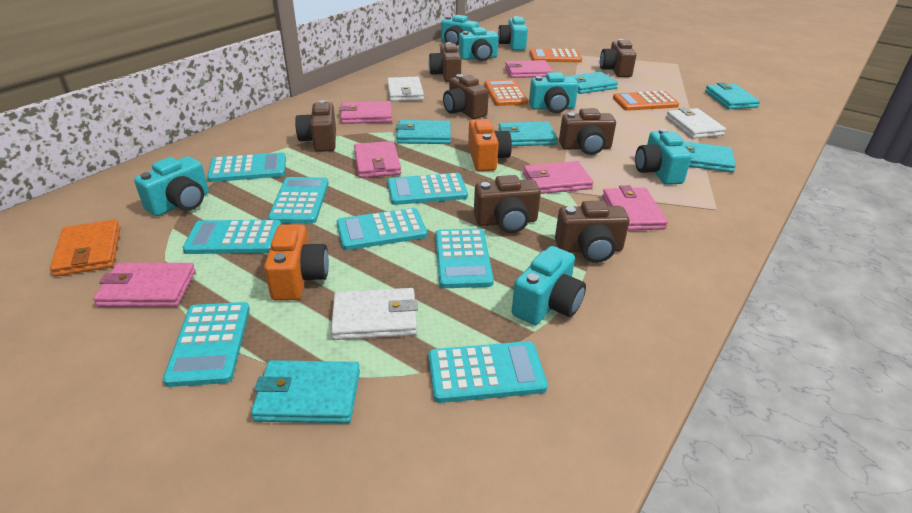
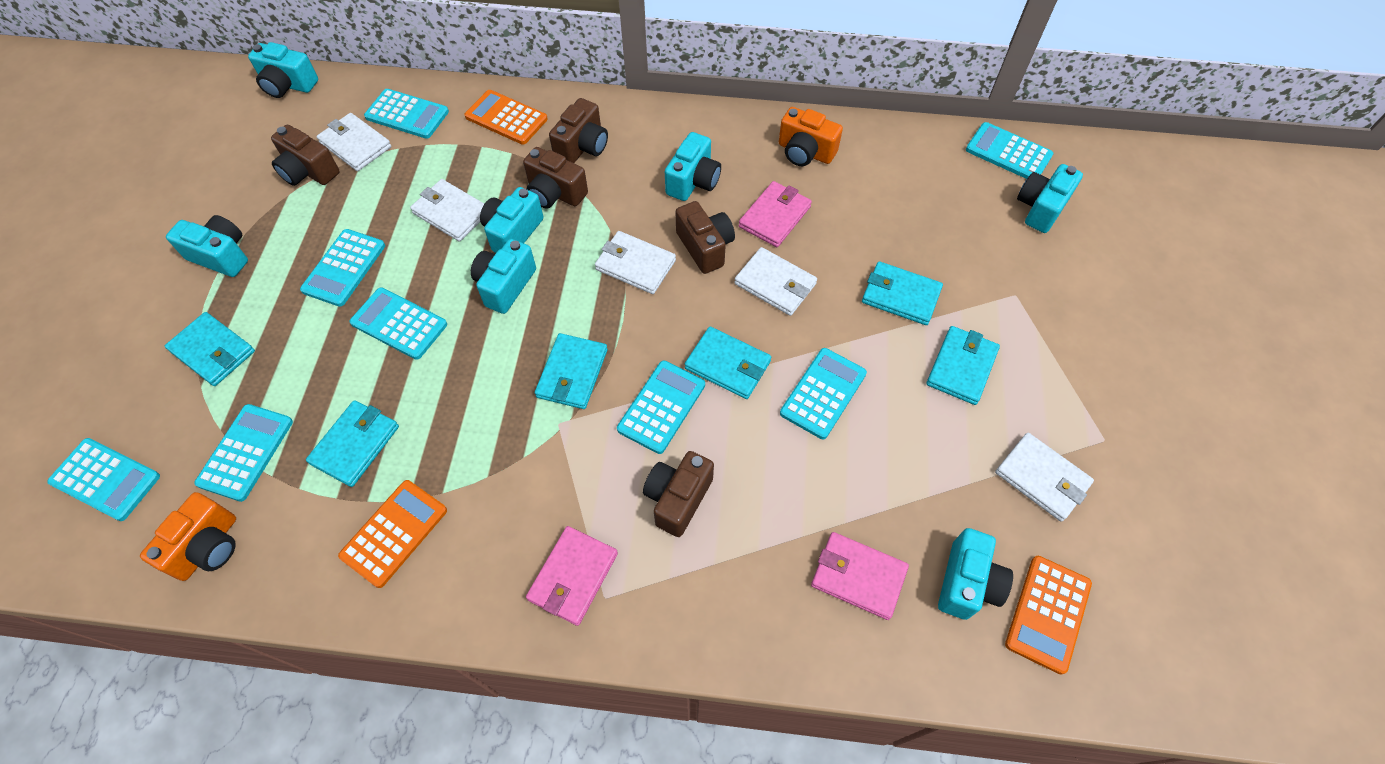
brown camera: [295,100,336,152] [429,42,462,82] [443,74,489,119] [474,175,541,233] [555,201,630,263] [559,108,616,155] [600,39,636,77] = 7 -> [271,125,340,186] [523,147,588,209] [549,98,608,163] [643,451,714,537] [675,201,735,274] = 5
orange wallet: [50,219,121,277] = 1 -> none = 0
pink wallet: [93,263,196,307] [339,101,392,124] [354,141,401,178] [505,60,553,78] [523,161,594,194] [602,185,668,231] = 6 -> [526,526,618,626] [739,181,812,247] [811,532,909,620] = 3
white wallet: [331,288,418,340] [387,77,424,101] [666,107,726,139] = 3 -> [316,113,391,171] [410,179,484,241] [595,231,676,294] [734,247,817,316] [995,433,1094,522] = 5

